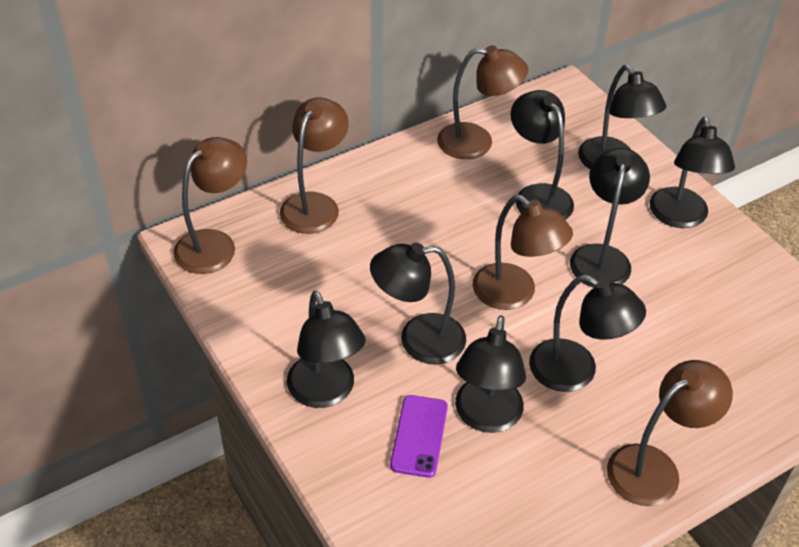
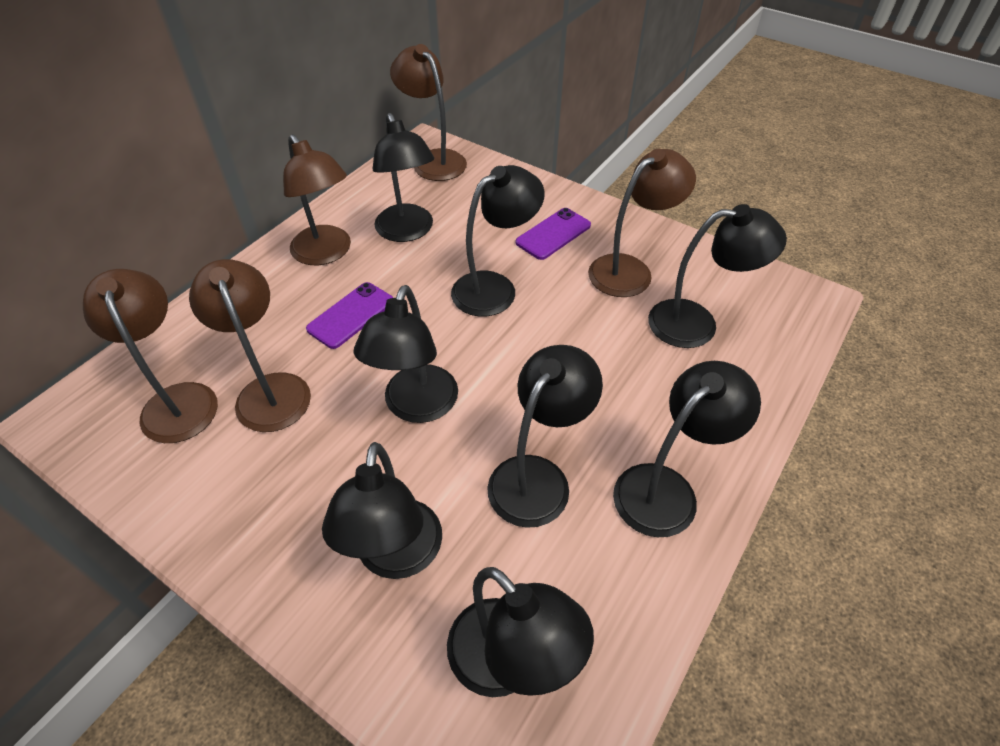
purple phone: [390,395,448,478] = 1 -> [306,282,393,349] [516,208,591,260] = 2

